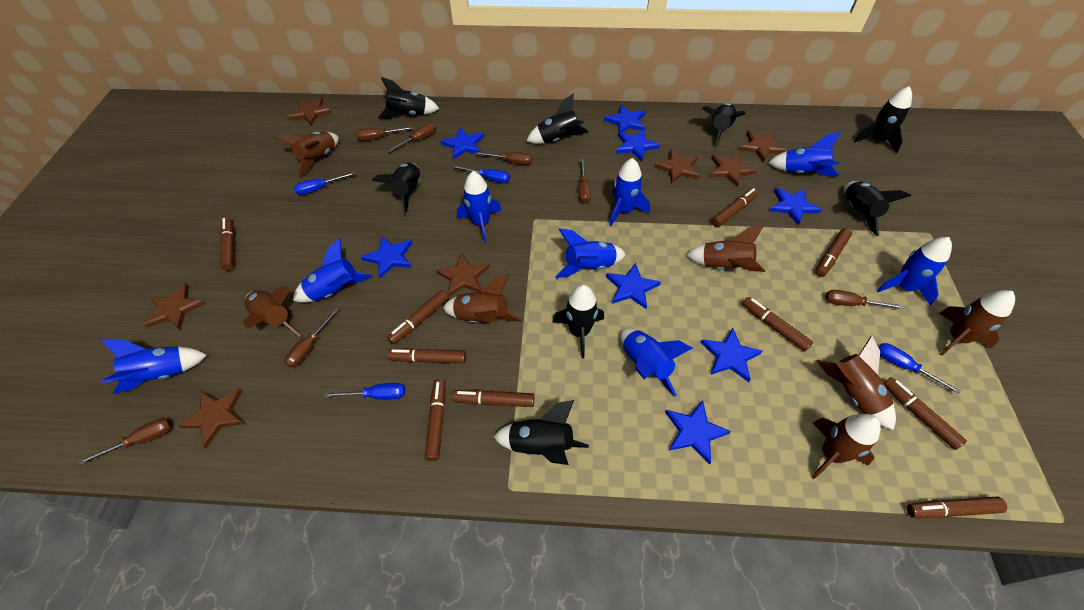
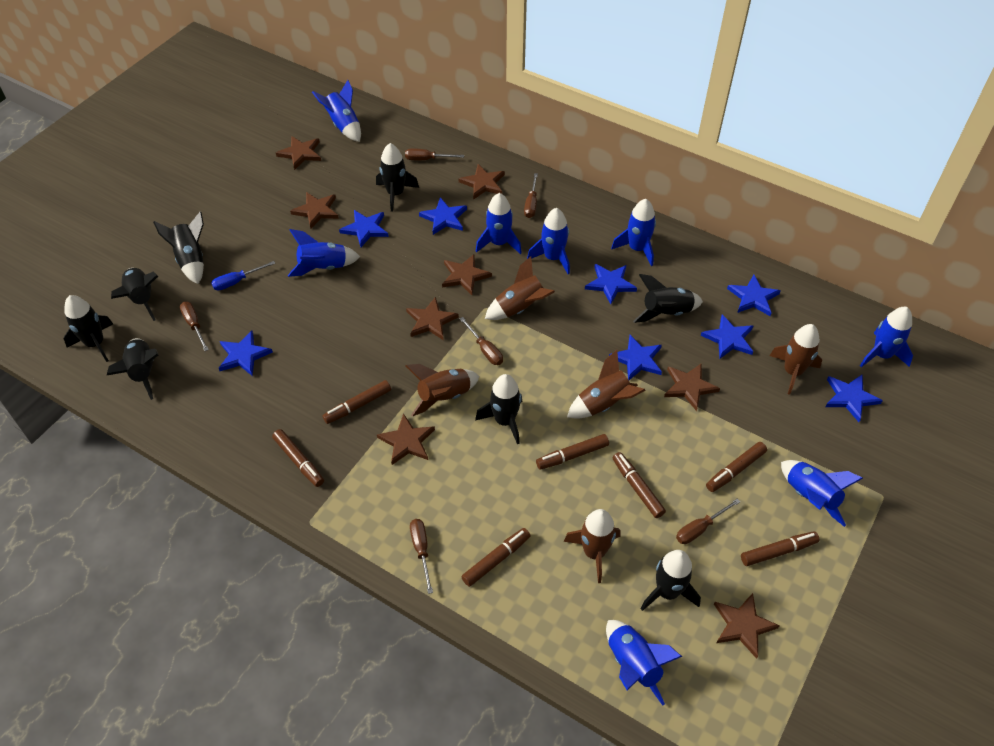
blue screwdriver: [294,172,355,195] [324,383,405,400] [453,165,510,183] [879,343,961,394] = 4 -> [211,261,275,291] = 1
brown marker: [220,217,234,271] [387,290,449,344] [387,348,466,363] [425,379,445,461] [452,390,534,407] [711,188,758,227] [742,297,813,351] [815,228,852,277] [884,377,967,450] [907,496,1007,518] = 10 -> [272,429,324,487] [322,380,391,424] [461,528,530,587] [536,434,609,469] [613,452,666,518] [706,442,767,492] [741,531,819,566] = 7
brown rocket: [243,286,302,337] [275,131,339,177] [443,274,523,323] [686,225,765,272] [811,414,881,479] [816,336,896,430] [939,290,1015,356] = 7 -> [406,364,479,416] [485,256,555,320] [564,509,620,583] [567,350,646,419] [770,324,822,395] = 5
brown screwdriver: [79,418,172,465] [284,308,340,367] [356,127,413,141] [387,123,436,152] [475,152,532,165] [579,159,591,203] [825,290,904,309] = 7 -> [180,301,209,351] [405,148,464,160] [410,519,433,594] [460,317,503,365] [524,173,538,218] [676,499,740,544] = 6
brown star: [144,283,205,330] [177,388,245,448] [288,97,332,126] [436,253,490,297] [654,149,700,184] [710,153,757,187] [739,130,787,163] = 7 -> [276,136,321,170] [290,192,339,228] [377,413,435,465] [406,297,459,340] [442,254,492,295] [459,164,505,200] [664,363,720,411] [714,593,780,659] = 8

